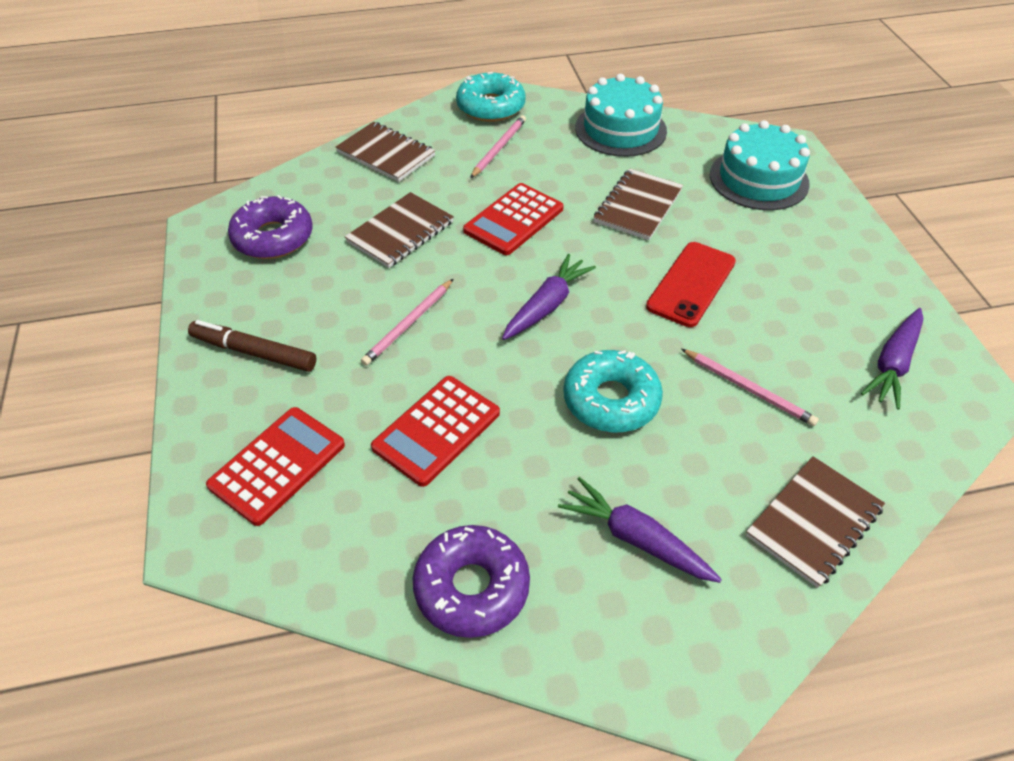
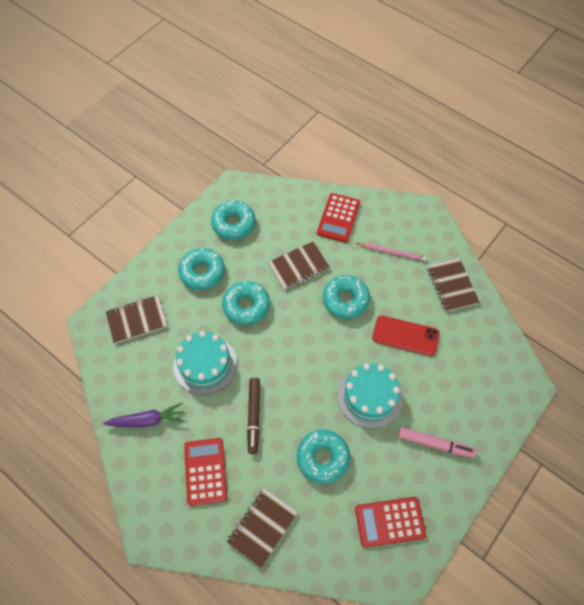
pink marker: none = 0 -> [398,427,477,458] = 1
pink pencil: [361,279,453,366] [470,115,526,178] [681,349,819,426] = 3 -> [357,243,427,261] = 1
purple carrot: [502,254,596,340] [558,477,722,583] [861,308,923,410] = 3 -> [103,403,185,427] = 1
purple donut: [228,195,313,259] [413,525,530,638] = 2 -> none = 0
turquoise donut: [456,72,526,122] [563,350,663,433] = 2 -> [178,248,225,290] [211,200,256,240] [222,281,270,325] [297,430,350,484] [323,275,370,319] = 5

